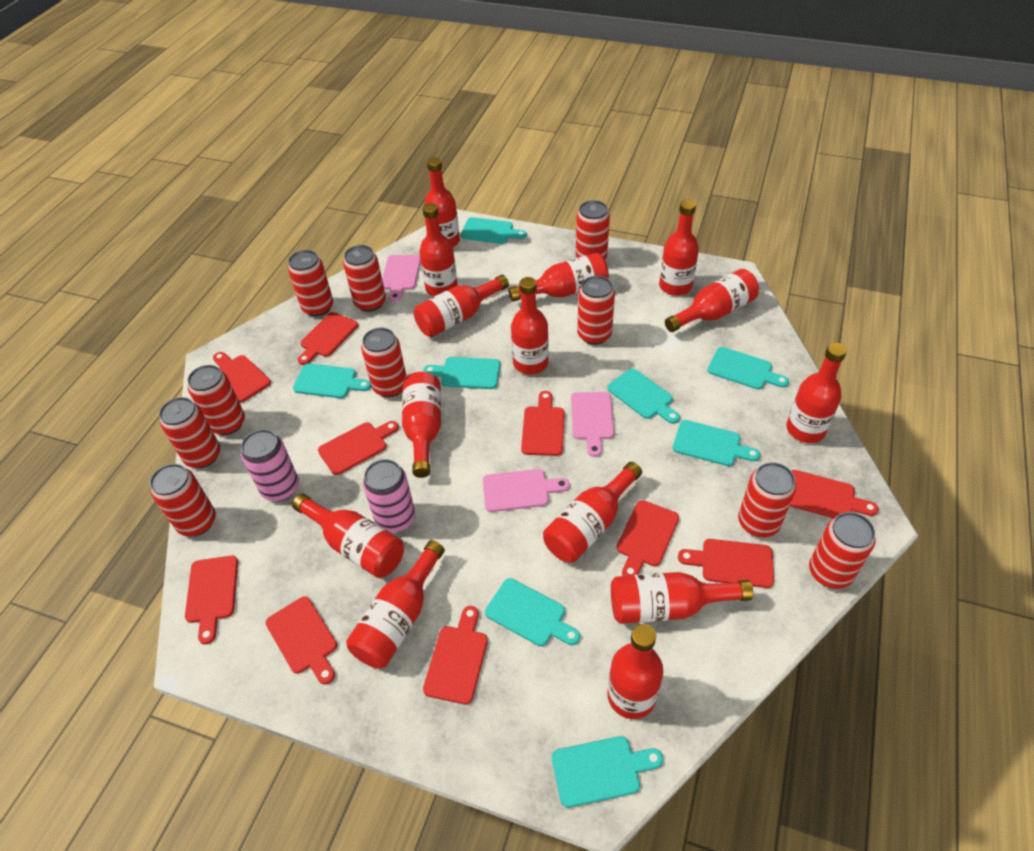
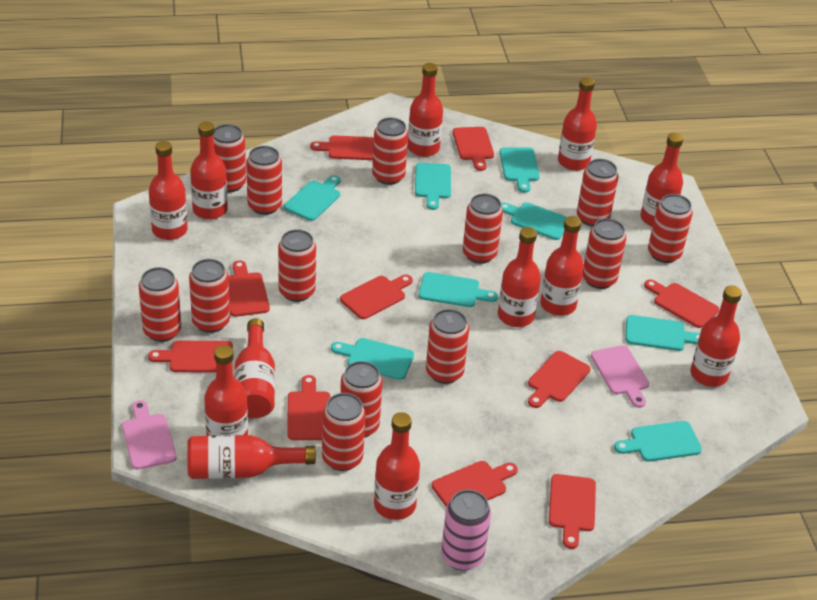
pink can: [241,429,299,501] [363,459,415,533] = 2 -> [441,490,491,571] = 1
pink cutting board: [382,255,421,302] [482,469,570,512] [571,392,614,457] = 3 -> [122,400,176,470] [591,345,649,408] = 2
red bottle: [292,493,404,578] [346,540,445,669] [402,372,441,478] [414,275,509,337] [419,203,458,296] [424,157,460,247] [508,253,609,302] [511,277,549,375] [543,462,642,563] [607,624,663,719] [611,572,753,624] [659,200,699,296] [665,269,759,332] [786,343,847,443] = 14 -> [149,141,188,240] [187,435,316,479] [190,122,228,220] [204,345,248,436] [234,318,275,418] [374,412,420,520] [408,63,443,157] [498,227,541,327] [540,216,584,316] [558,77,597,171] [640,133,683,227] [691,285,742,387] = 12
red can: [150,464,216,536] [159,397,220,468] [187,365,245,435] [288,250,333,317] [343,245,386,312] [361,328,407,397] [576,200,610,259] [577,276,615,345] [738,462,796,537] [809,512,876,589] = 10 -> [139,267,181,342] [189,259,230,333] [213,124,246,192] [246,146,282,215] [278,229,316,302] [322,393,366,471] [340,361,383,438] [372,118,408,185] [426,309,469,384] [463,194,503,264] [577,159,619,227] [583,218,626,289] [648,194,693,263] = 13

